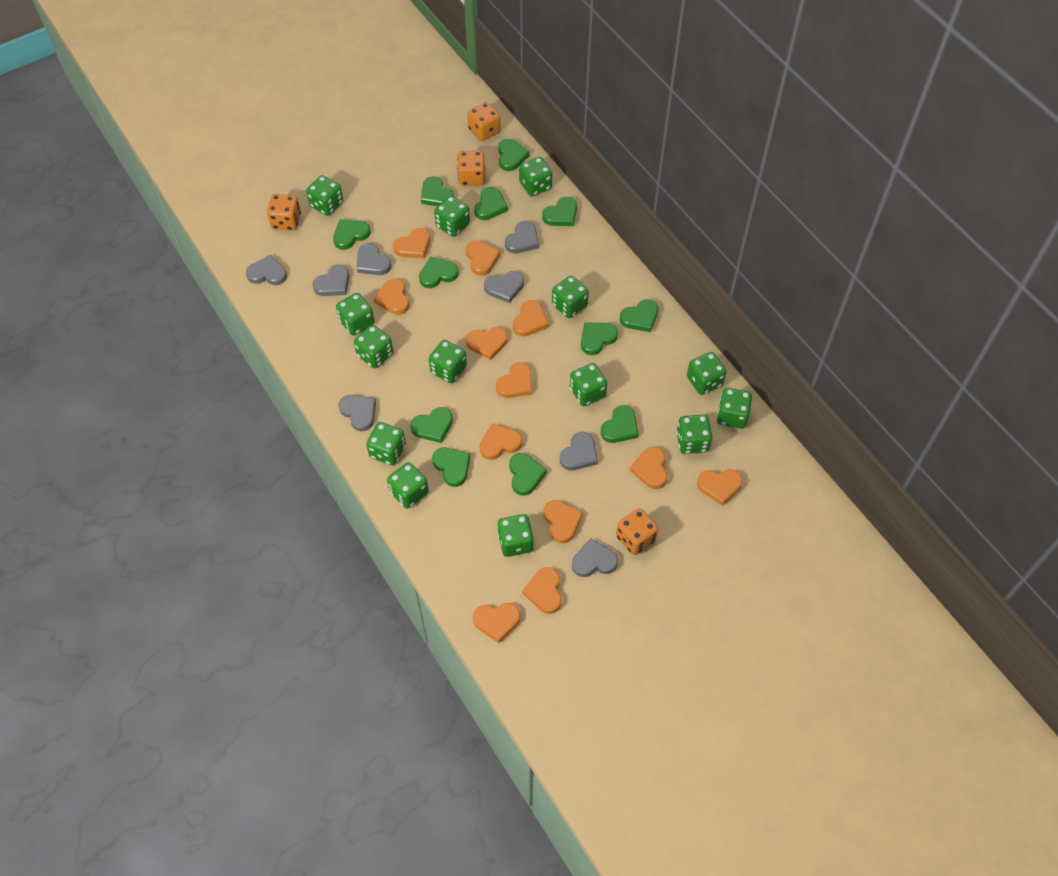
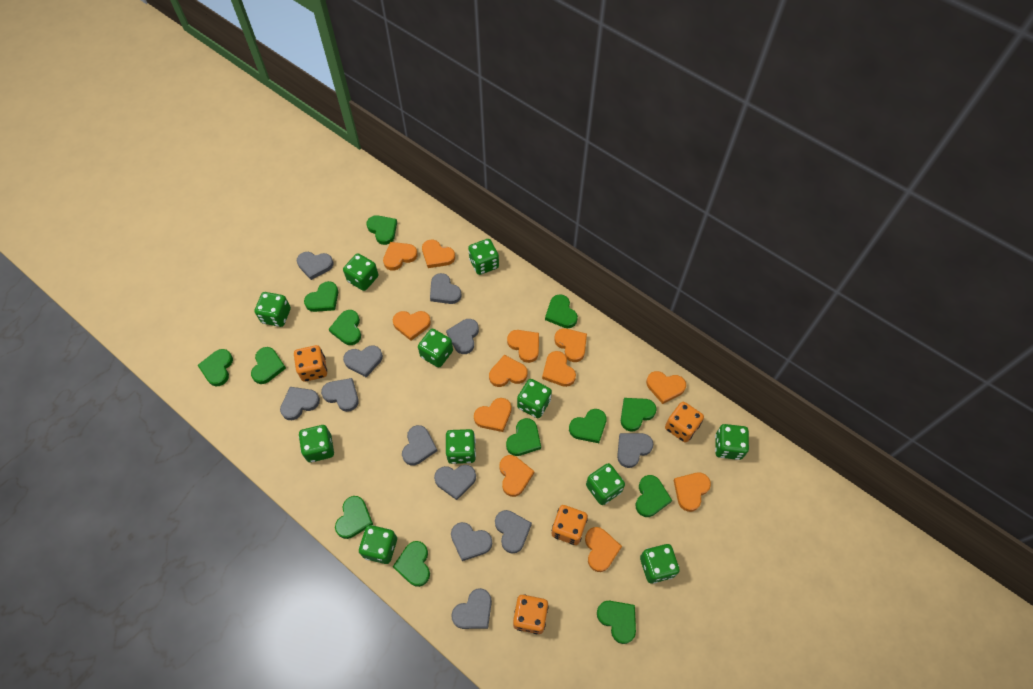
green dice: [306,175,343,216] [336,293,375,336] [354,325,393,368] [366,422,406,465] [387,462,429,509] [429,340,467,383] [434,196,470,237] [498,514,534,557] [519,157,552,196] [552,276,589,318] [570,363,607,406] [676,414,712,454] [687,352,726,395] [717,388,752,429] = 14 -> [254,292,291,327] [299,425,334,462] [343,253,378,291] [359,525,397,564] [418,329,453,368] [446,429,476,464] [468,239,499,275] [517,379,552,418] [586,463,625,505] [640,544,680,584] [715,424,749,460] = 11
green heart: [333,220,370,250] [410,407,453,443] [419,257,459,288] [421,176,454,206] [432,448,470,487] [474,187,508,220] [498,139,530,171] [509,453,547,496] [542,197,577,226] [581,322,618,355] [601,405,639,443] [620,299,659,332] = 12 -> [198,349,233,386] [251,347,286,384] [304,281,338,312] [329,310,361,345] [335,496,373,539] [366,215,397,245] [393,541,430,587] [506,418,541,456] [545,294,578,328] [569,409,607,443] [597,601,636,644] [621,398,657,431] [636,475,672,517] = 13
grey heart: [246,255,287,285] [312,264,350,296] [339,395,376,431] [357,243,391,275] [484,271,524,303] [505,221,539,253] [560,432,598,471] [572,538,618,577] = 8 -> [280,387,320,420] [297,252,334,280] [321,378,358,412] [343,345,383,377] [402,425,437,466] [430,273,462,304] [434,465,476,500] [446,319,479,354] [451,522,492,561] [451,588,492,629] [495,510,532,554] [617,433,653,468] = 12

